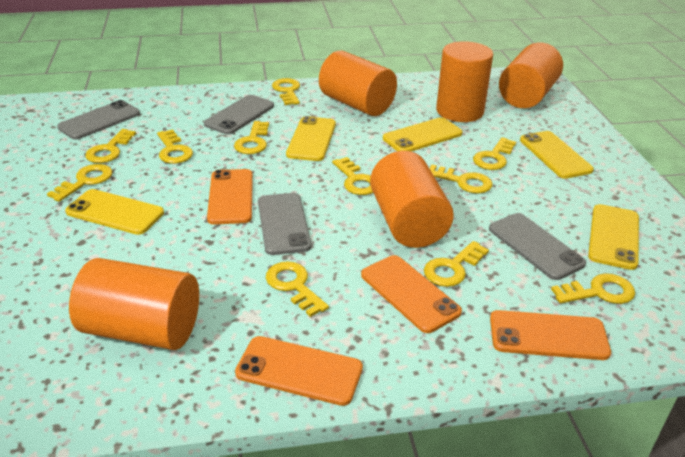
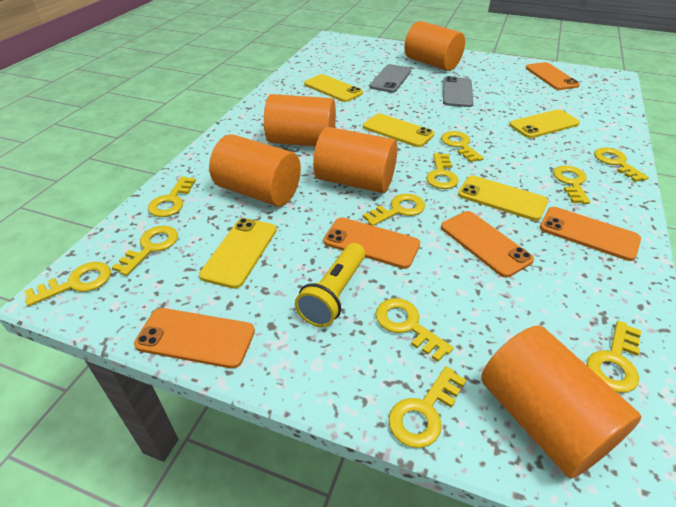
grey phone: [57,100,140,140] [204,95,274,135] [258,193,311,255] [489,213,586,280] = 4 -> [369,64,411,93] [443,76,473,107] = 2
orange phone: [207,169,253,225] [235,336,363,406] [361,255,462,333] [490,310,611,360] = 4 -> [134,308,255,369] [323,218,420,269] [441,211,534,278] [526,62,580,90] [540,207,641,261] = 5
yellow flashlight: none = 0 -> [295,243,365,327] = 1

